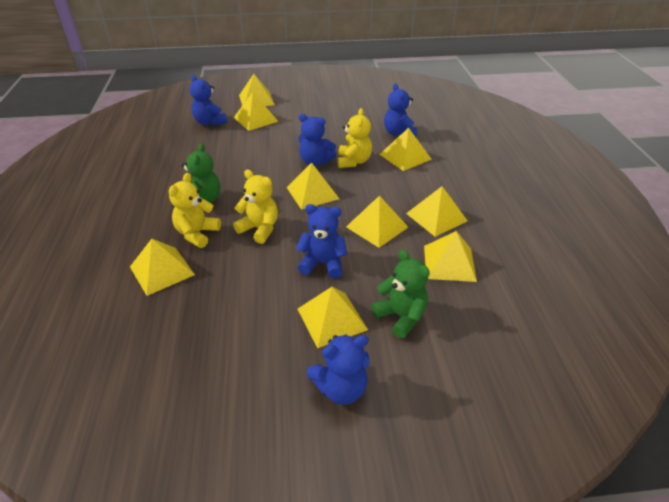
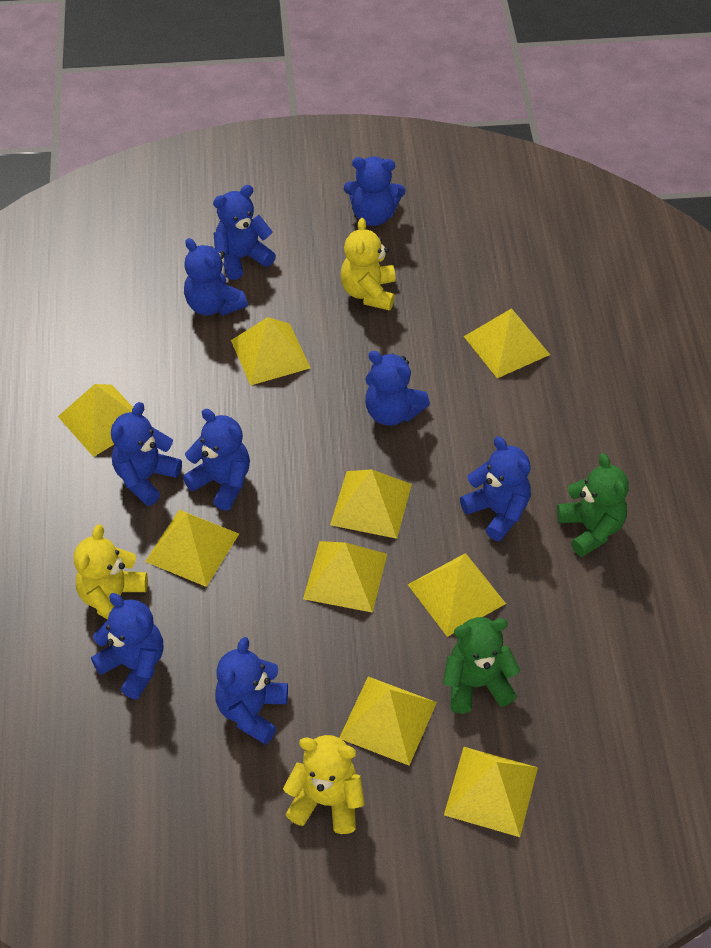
blue teddy bear: [190,75,227,126] [295,204,348,279] [298,114,337,166] [307,335,370,405] [384,83,417,137] = 5 -> [91,593,163,700] [111,402,182,506] [183,409,250,511] [184,238,248,316] [213,185,276,280] [215,637,288,745] [344,156,405,226] [365,351,430,426] [460,436,531,541] = 9

